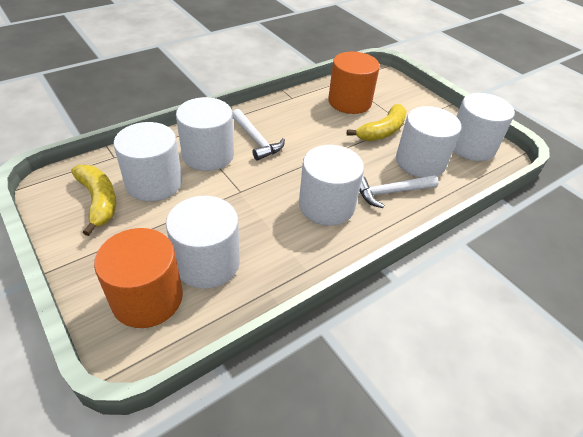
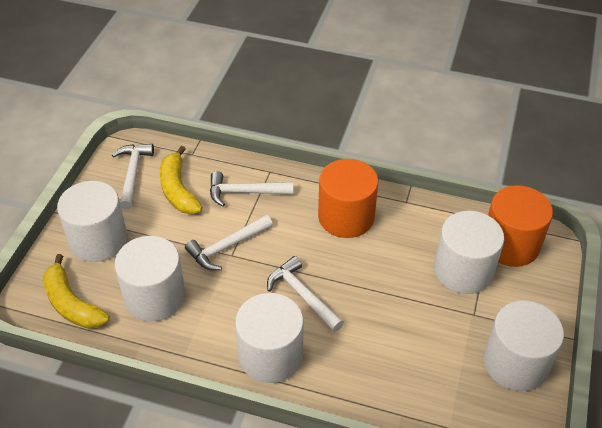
white cylinder: [114,122,182,201] [166,196,240,289] [176,97,234,171] [299,145,364,226] [396,106,461,178] [453,93,515,161] = 6 -> [57,181,127,262] [115,236,185,321] [235,293,303,383] [434,211,504,294] [483,301,564,391] = 5
white hammer: [232,109,285,161] [359,175,439,208] = 2 -> [112,144,154,209] [185,215,273,270] [210,171,293,207] [267,256,344,332] = 4

